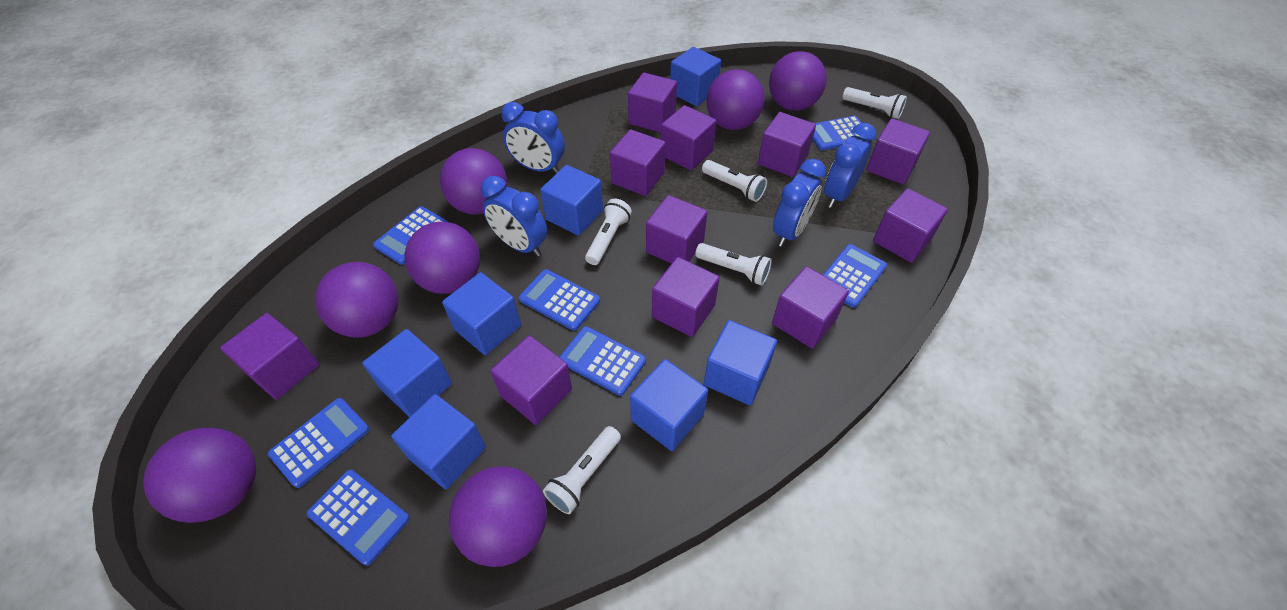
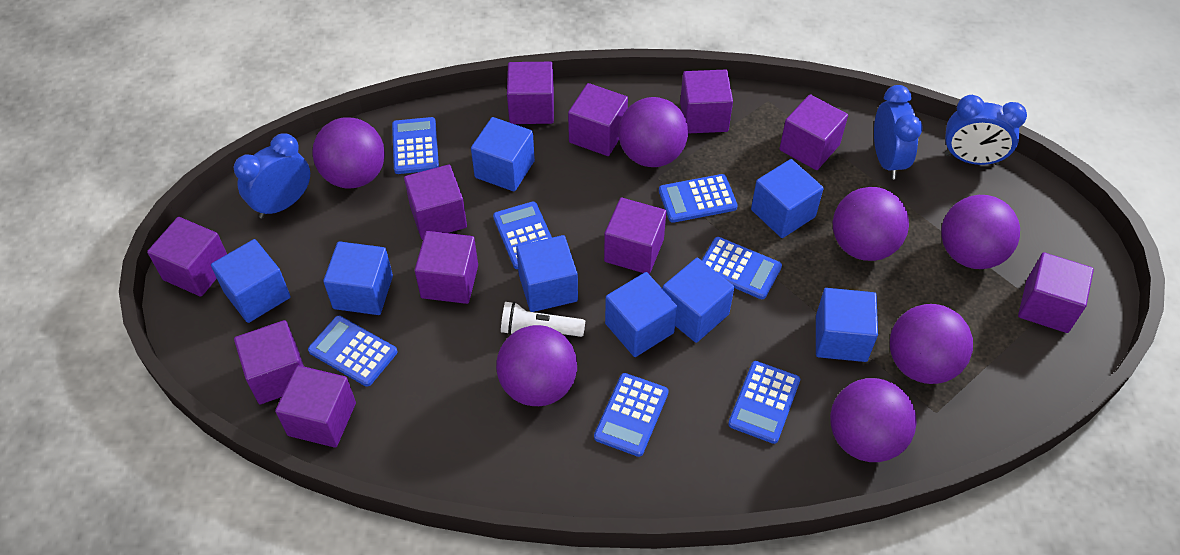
blue clock: [481,176,547,257] [501,102,565,174] [773,159,826,247] [824,123,876,208] = 4 -> [234,133,310,219] [874,85,923,179] [945,95,1027,165] = 3
blue cube: [362,329,452,417] [391,394,486,489] [442,272,521,355] [540,165,603,236] [630,359,708,451] [670,47,721,106] [704,320,777,405] = 7 -> [211,239,291,323] [323,241,393,315] [471,117,535,191] [516,235,578,312] [605,272,677,357] [663,258,734,343] [751,159,824,238] [816,288,878,362] = 8
white flashlight: [543,426,621,514] [585,199,632,265] [695,243,772,286] [702,160,767,202] [842,87,907,119] = 5 -> [501,302,585,337] = 1

